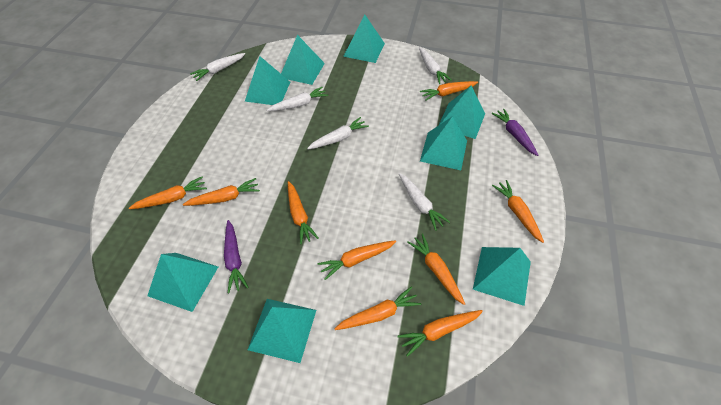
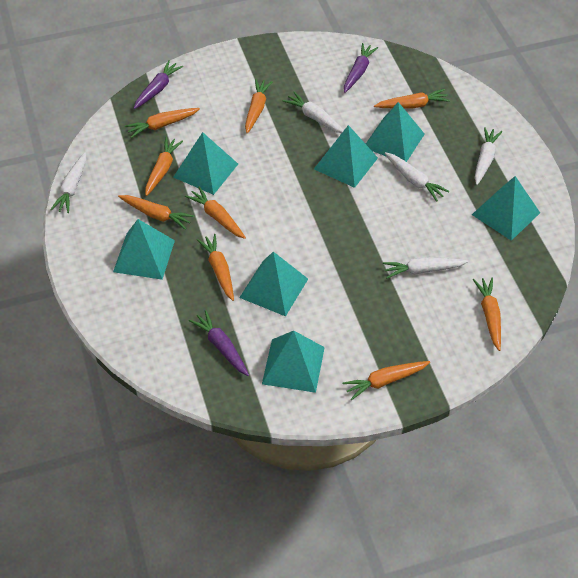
purple carrot: [224,220,248,293] [491,109,538,156] = 2 -> [134,60,183,109] [189,310,249,376] [344,43,378,93] = 3
turquoise pyramid: [148,253,218,312] [245,56,290,105] [248,299,316,363] [281,35,325,85] [343,14,385,63] [420,116,467,170] [438,86,485,139] [473,247,531,306] = 8 -> [113,219,175,280] [173,132,238,195] [239,252,308,316] [262,331,325,393] [314,125,378,188] [366,102,425,162] [472,176,540,241] = 7

